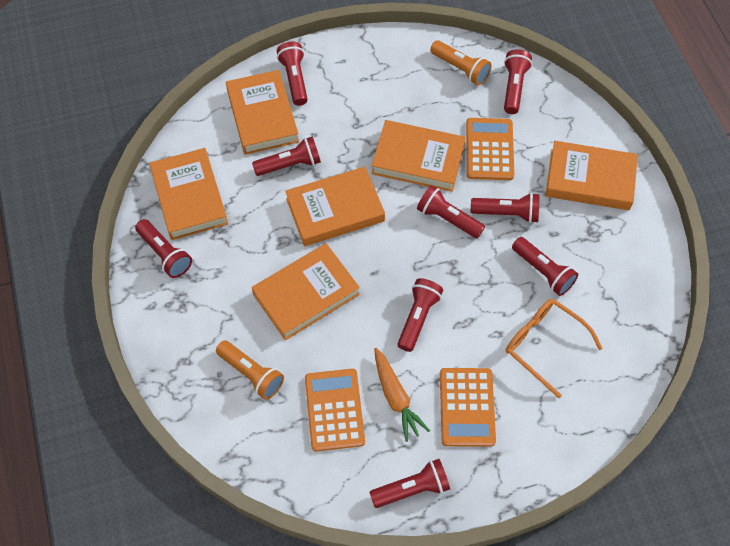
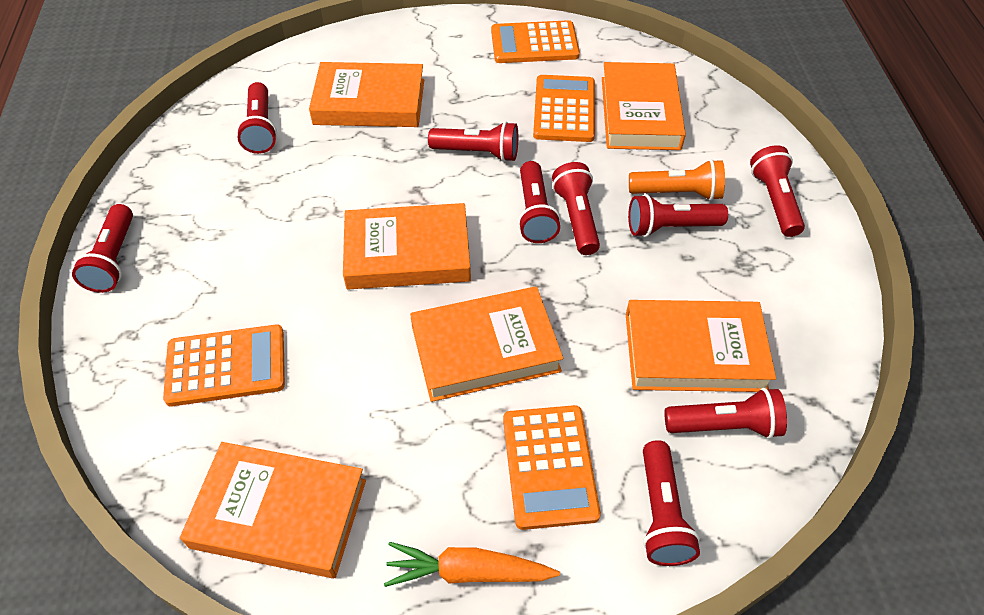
orange calculator: [305,369,365,452] [440,368,496,447] [466,118,514,180] = 3 -> [163,325,285,407] [491,20,580,63] [503,405,601,530] [533,75,595,142] = 4
orange flashlight: [216,340,284,400] [430,40,492,86] = 2 -> [629,159,725,201] = 1
orange glasses: [506,299,603,398] = 1 -> none = 0

